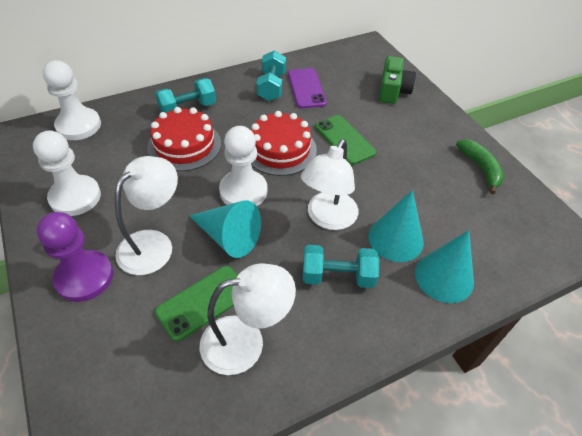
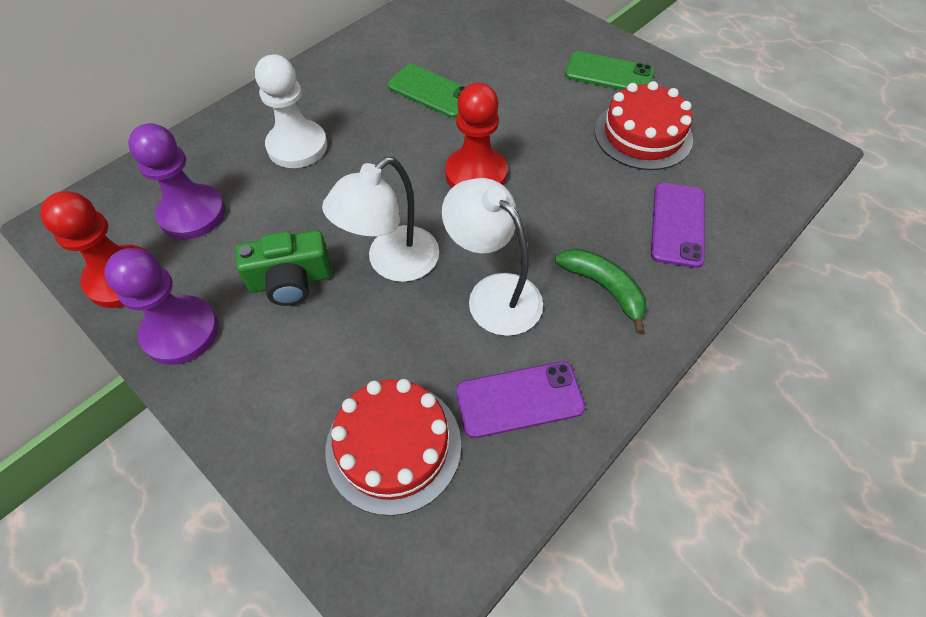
purple pawn: [37,212,113,302] = 1 -> [104,248,218,365] [128,123,225,239] = 2
purple phone: [288,68,327,108] = 1 -> [456,361,585,438] [651,183,705,268] = 2
red pawn: none = 0 -> [40,191,148,308] [445,83,507,188] = 2
turquoise cone: [189,200,261,258] [369,190,424,262] [415,230,474,303] = 3 -> none = 0
turquoise dumbbell: [155,78,216,113] [256,50,286,101] [303,245,379,288] = 3 -> none = 0
white lamp: [115,156,178,275] [200,263,296,375] [301,139,359,230] = 3 -> [322,157,439,282] [442,178,543,336] = 2
white pawn: [33,131,101,216] [42,60,101,140] [219,126,267,206] = 3 -> [255,54,327,168] = 1

